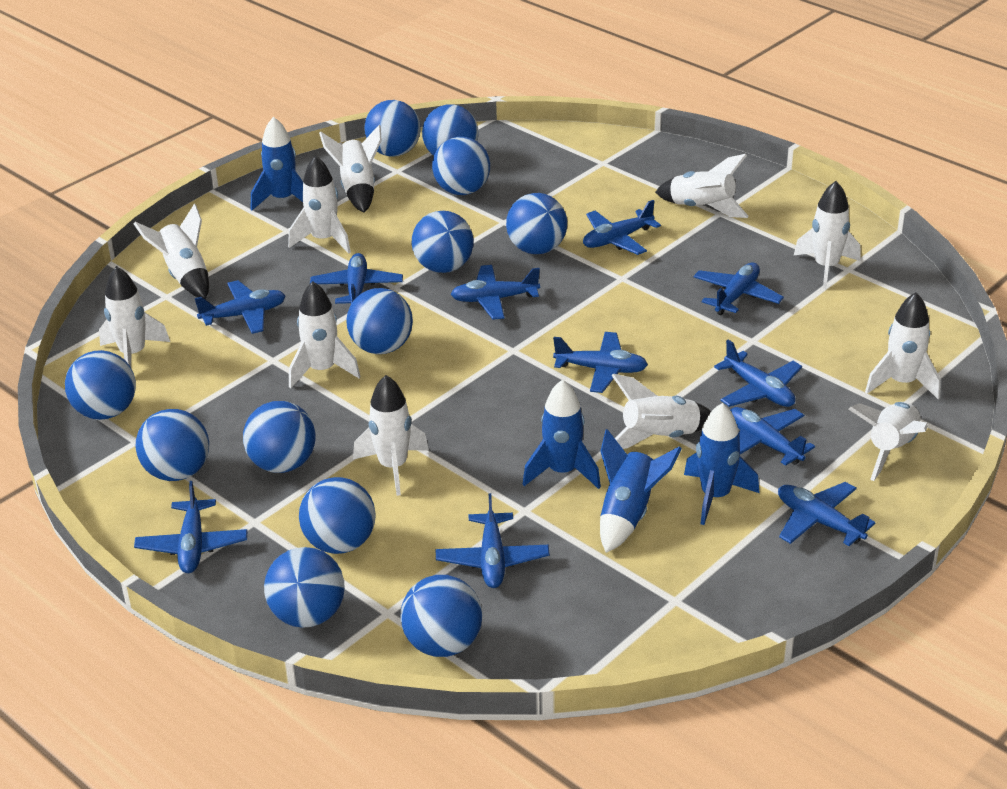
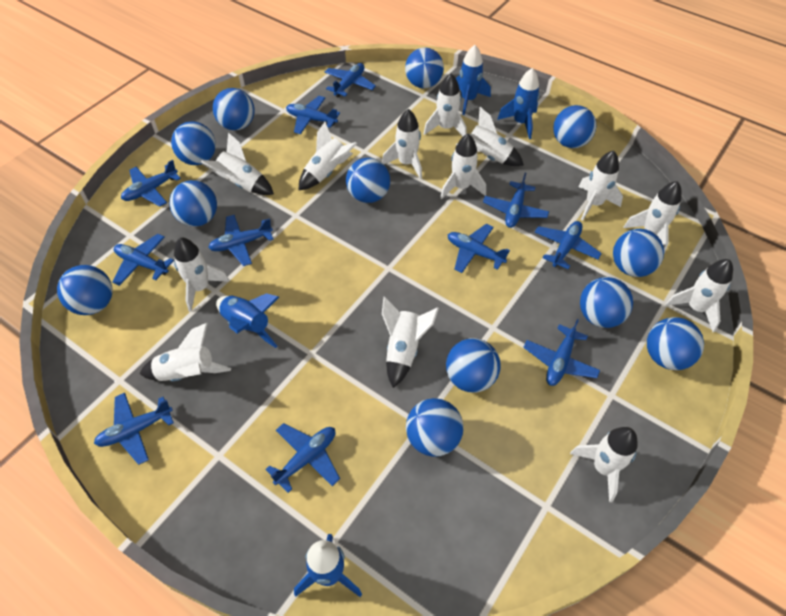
white rocket: [99,266,170,367] [134,203,209,299] [288,155,351,254] [289,281,361,388] [319,125,382,213] [353,375,429,496] [611,374,711,449] [655,154,749,218] [794,181,861,289] [849,402,928,481] [865,292,941,400] = 11 -> [139,323,231,381] [174,237,230,312] [201,132,274,195] [299,122,357,190] [382,109,422,179] [382,297,439,388] [424,73,466,136] [440,134,486,199] [456,107,524,166] [570,427,638,502] [579,150,623,220] [623,181,681,253] [666,259,733,332] = 13

